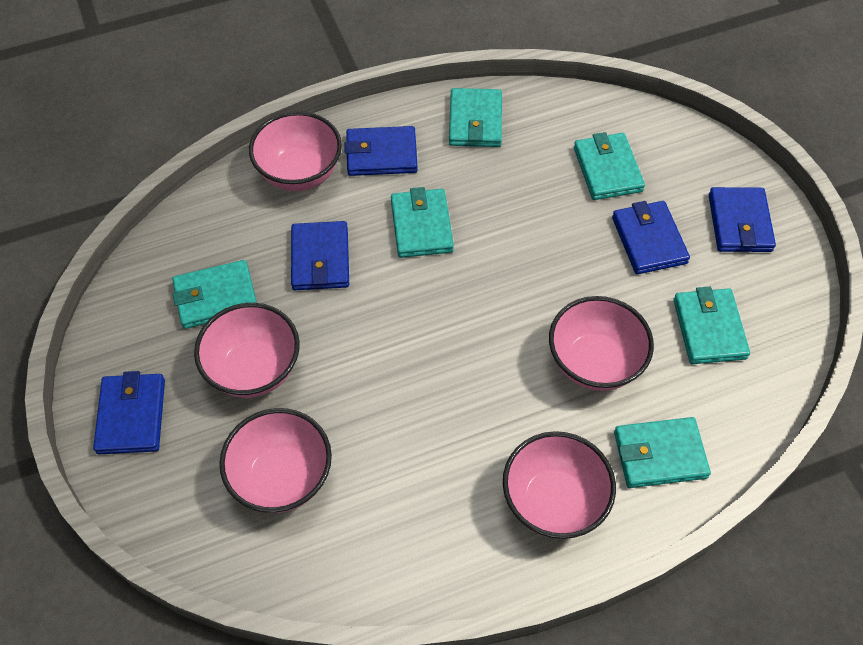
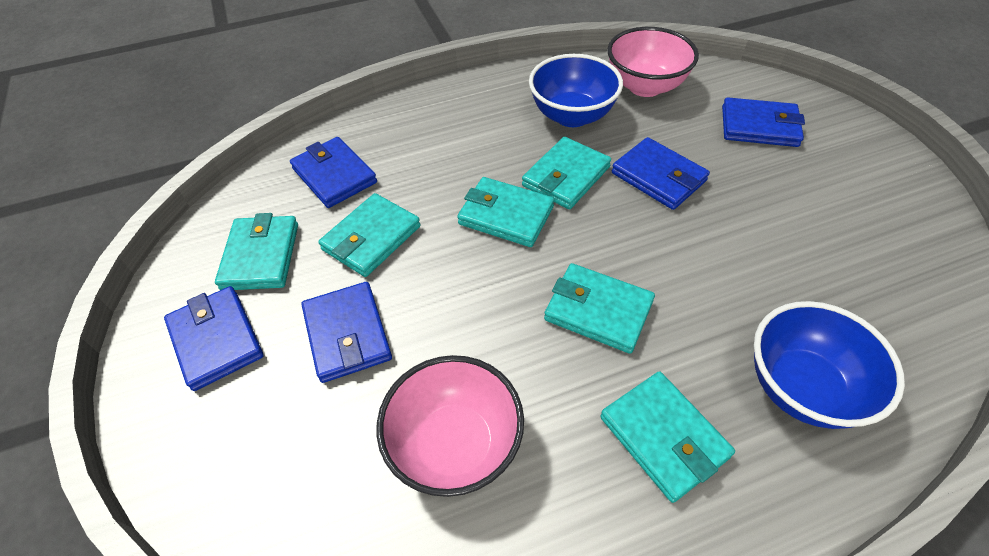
blue bowl: none = 0 -> [529,54,623,127] [754,301,905,429] = 2
pink bowl: [194,303,300,398] [219,408,332,513] [249,111,342,191] [503,431,616,539] [549,296,654,391] = 5 -> [377,355,524,497] [607,27,699,97] = 2

